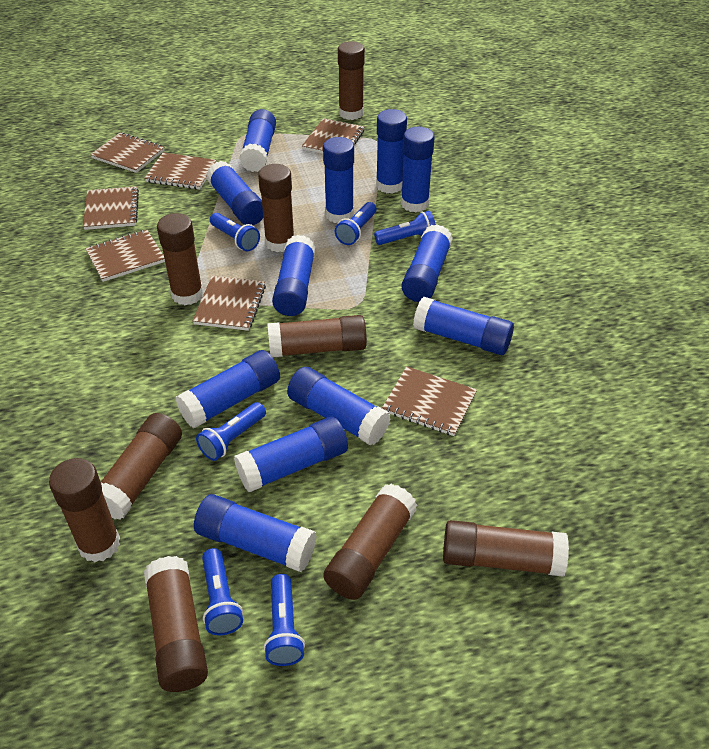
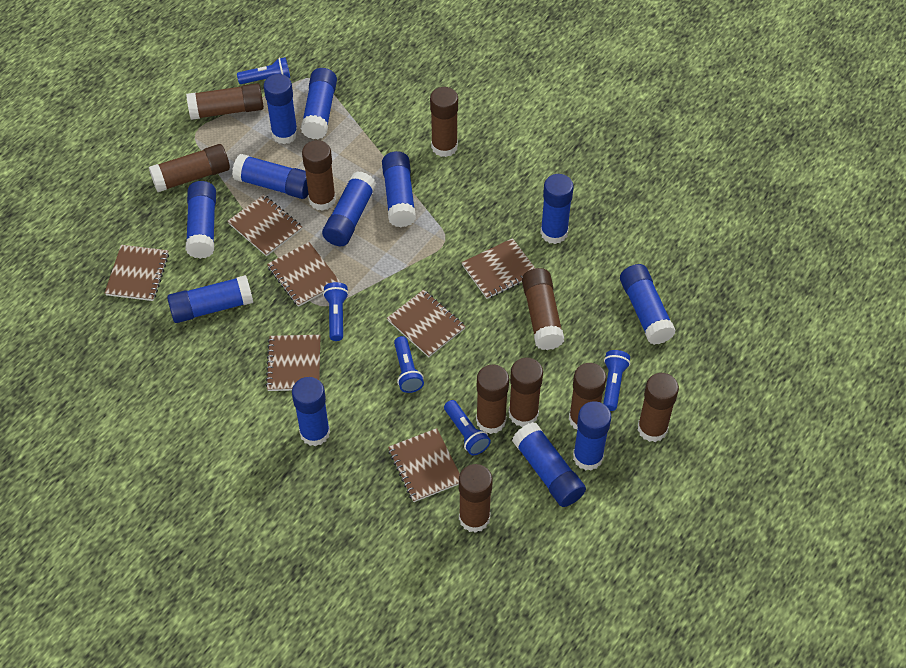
blue flashlight: [196,402,266,461] [202,548,243,635] [210,213,260,251] [264,574,305,666] [335,202,377,245] [374,211,436,245] = 6 -> [237,57,290,84] [323,282,349,341] [394,336,424,393] [444,400,491,455] [603,350,630,411] = 5
brown glue stick: [49,458,120,562] [101,413,182,520] [144,556,208,692] [157,213,203,305] [258,164,294,252] [267,315,367,357] [323,484,417,600] [338,41,365,120] [443,520,569,576] = 9 -> [149,144,230,192] [186,83,264,120] [302,140,336,211] [430,87,458,157] [459,464,493,533] [476,364,509,434] [509,358,543,427] [522,268,564,350] [569,363,606,429] [637,373,679,442] = 10

